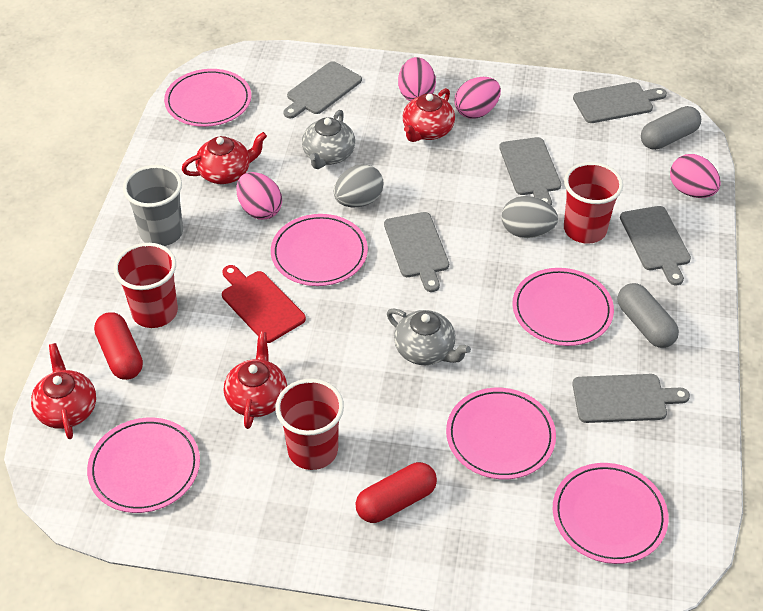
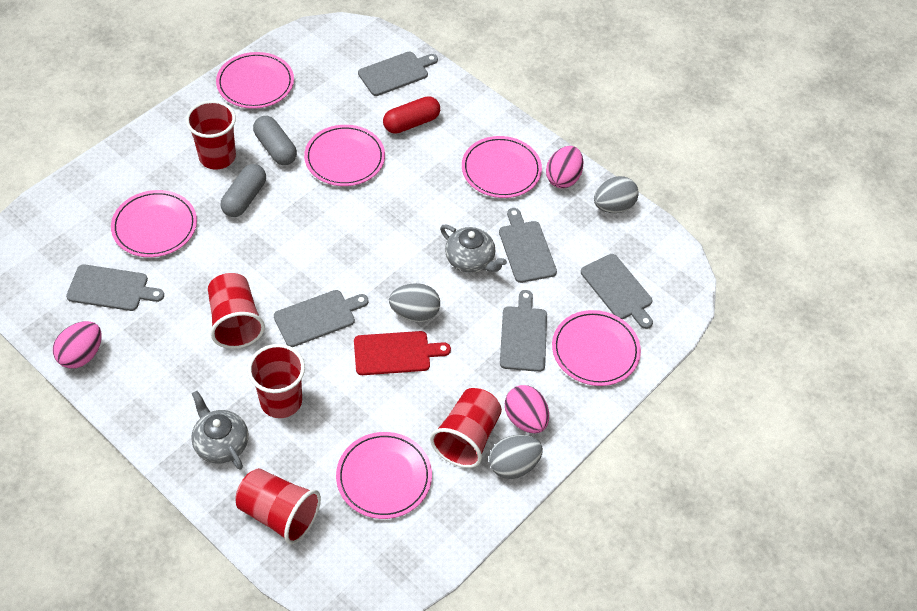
grey cup: [123,165,183,246] = 1 -> none = 0
grey egg: [334,164,384,207] [502,196,558,238] = 2 -> [389,283,440,322] [489,435,543,479] [594,176,639,213] = 3
pink egg: [236,172,282,220] [398,57,436,101] [454,77,501,119] [670,154,721,198] = 4 -> [53,321,102,369] [505,385,549,433] [546,146,583,188] = 3
red capsule: [94,312,143,380] [356,462,437,523] = 2 -> [383,96,440,134] = 1
red cup: [114,243,178,328] [275,379,344,470] [564,162,623,244] = 3 -> [186,100,236,169] [208,273,265,349] [235,468,321,544] [248,344,305,418] [430,388,502,468] = 5
red teapot: [31,343,96,439] [182,132,267,184] [224,332,287,429] [403,88,455,142] = 4 -> none = 0

